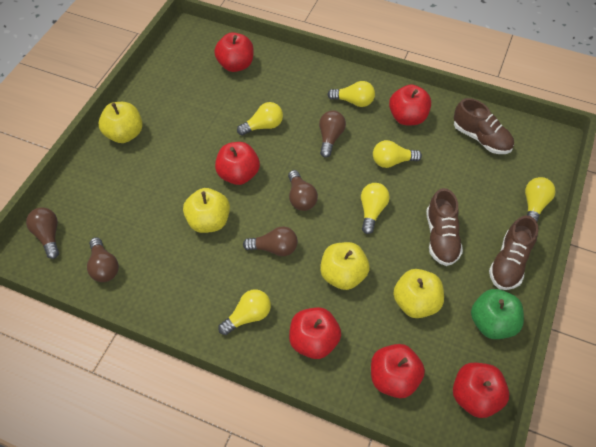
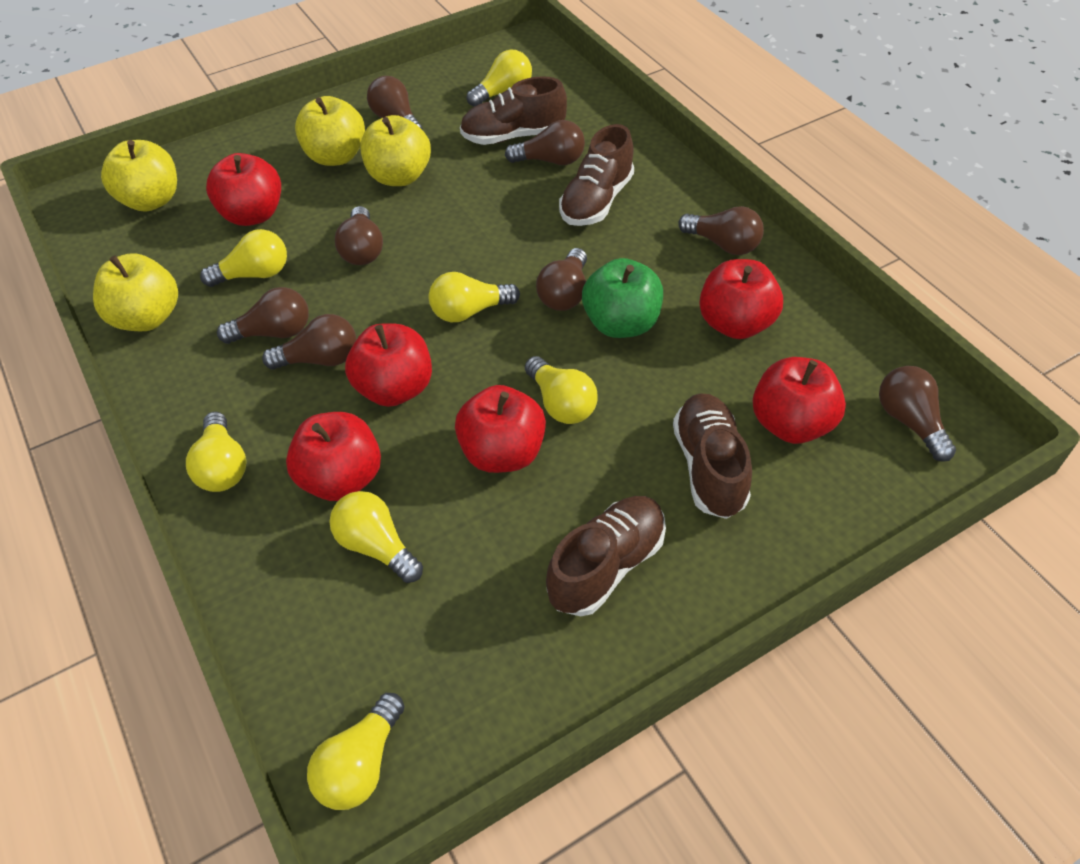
brown light bulb: [26,207,59,259] [87,237,119,282] [243,227,298,256] [288,170,318,211] [319,111,346,157] = 5 -> [217,287,309,344] [262,314,356,370] [335,206,383,265] [367,76,423,130] [505,120,585,165] [536,248,587,311] [678,206,764,255] [879,366,956,462] = 8
brown shoe: [426,188,463,266] [454,98,514,154] [489,215,538,290] = 3 -> [460,76,567,145] [546,496,666,617] [559,124,634,226] [673,393,752,519] = 4
yellow light bulb: [218,289,271,335] [237,102,283,135] [327,81,375,107] [361,183,390,234] [373,140,422,168] [525,177,555,222] = 6 -> [186,412,246,492] [200,229,287,287] [307,693,405,810] [330,491,423,583] [429,272,520,322] [467,50,532,107] [525,356,597,424] = 7

